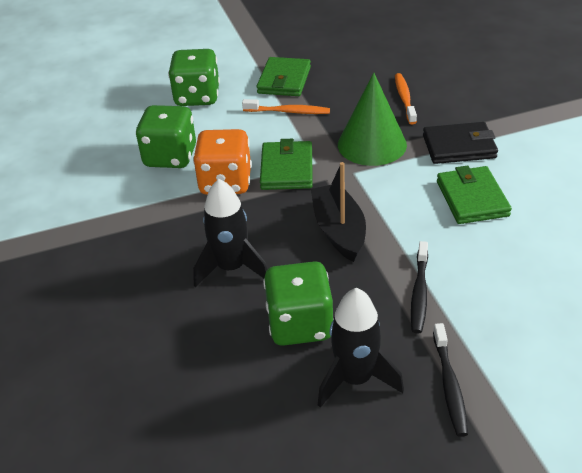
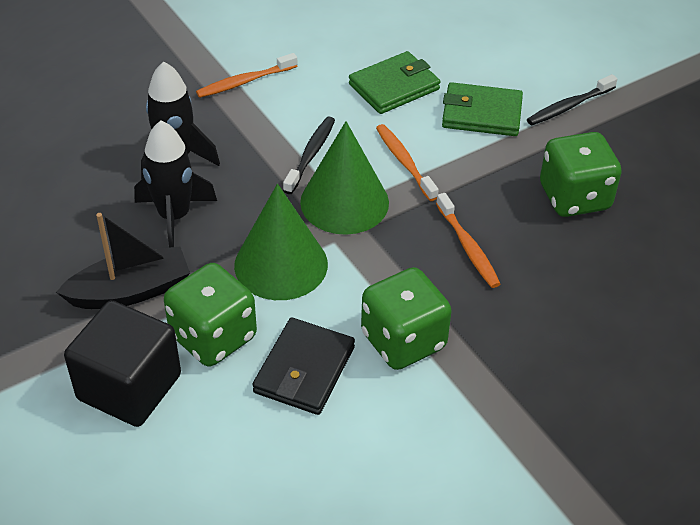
black cube: none = 0 -> [64,300,181,427] = 1
green cone: [338,72,407,166] = 1 -> [234,184,328,300] [300,121,389,235] = 2
green wallet: [257,57,311,96] [260,139,313,190] [437,165,512,224] = 3 -> [349,51,440,114] [442,82,523,136] = 2
orange dice: [193,129,252,195] = 1 -> none = 0
orange toothbrush: [242,99,330,114] [395,73,417,124] = 2 -> [196,53,297,98] [376,124,439,201] [436,193,500,288] = 3

